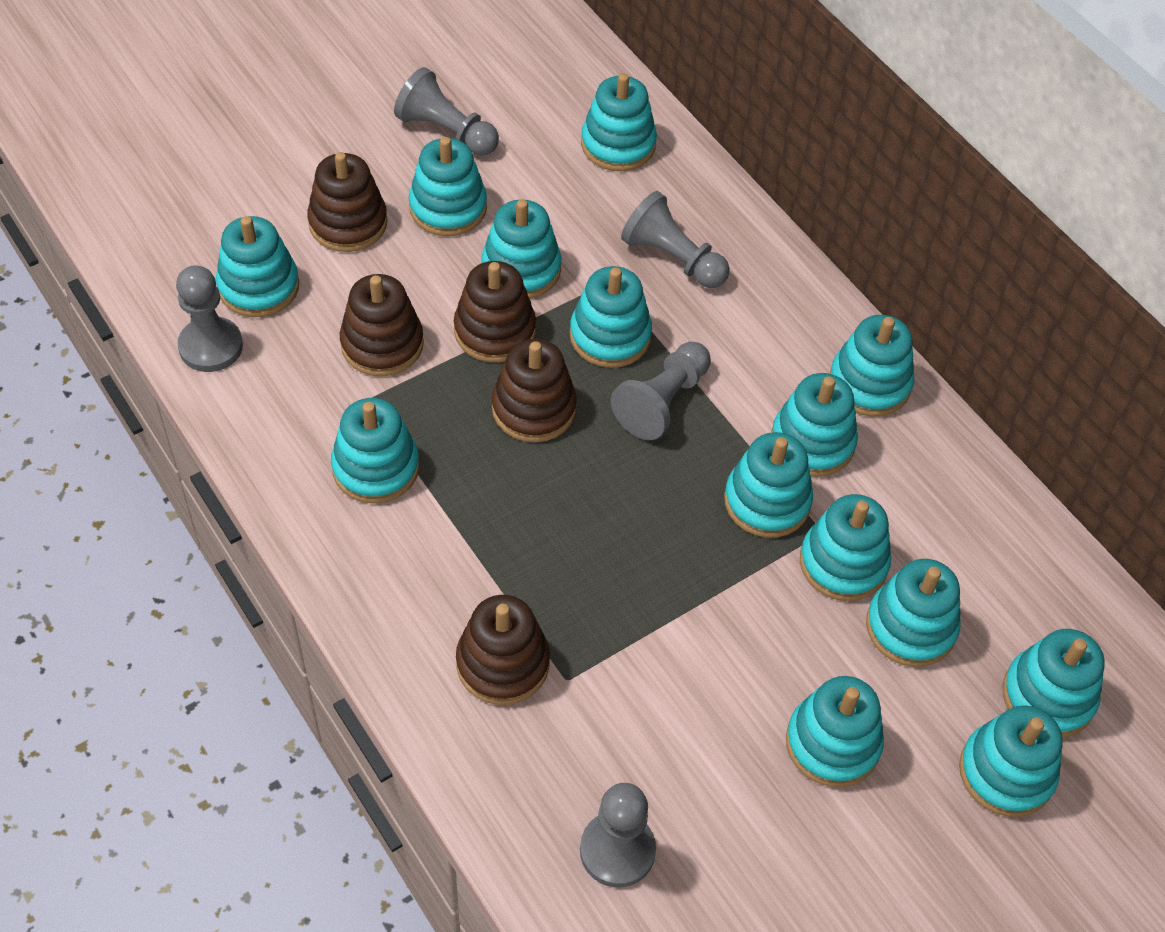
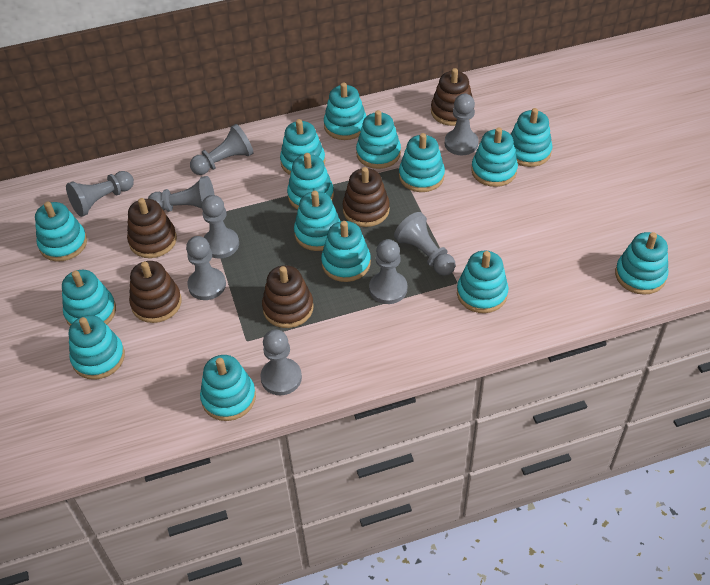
grey pawn: [176,265,243,372] [394,67,499,156] [580,783,656,888] [611,342,711,440] [621,191,730,288] = 5 -> [66,171,134,217] [148,176,214,212] [186,236,226,300] [190,124,254,175] [202,195,239,259] [260,330,302,395] [369,239,407,304] [394,212,456,276] [445,94,479,155] = 9
turquoise stacking toy: [216,216,299,317] [331,398,419,504] [409,137,487,236] [481,199,561,299] [570,266,652,368] [581,73,657,171] [724,432,813,538] [771,373,858,477] [786,676,884,787] [800,494,891,601] [830,315,914,417] [866,559,961,667] [959,705,1063,817] [1003,629,1105,738] = 14 -> [35,202,87,261] [62,270,116,326] [69,315,125,380] [200,355,256,421] [280,119,325,175] [287,153,334,210] [294,191,340,251] [321,221,371,282] [324,82,366,140] [356,110,401,169] [399,133,445,192] [457,251,508,313] [471,127,518,187] [511,108,552,167] [615,232,668,295] = 15

